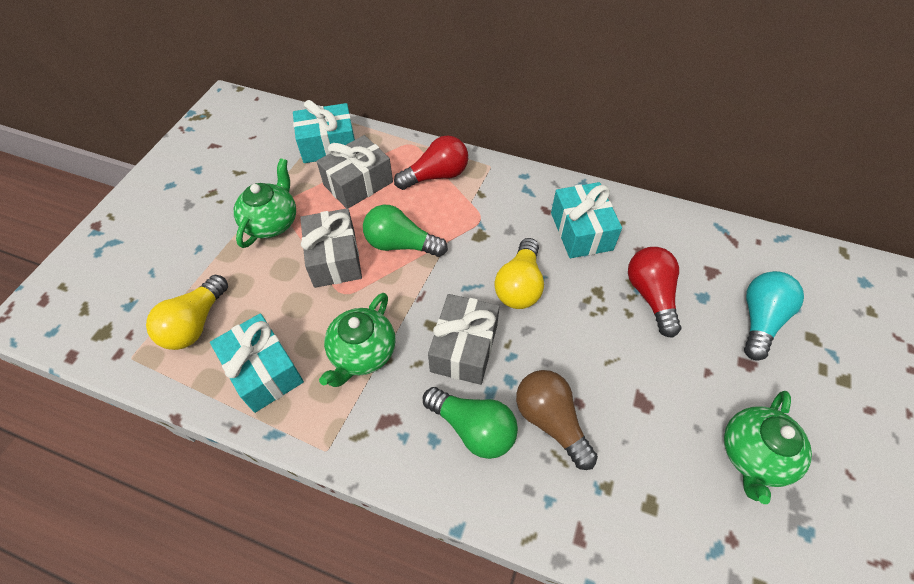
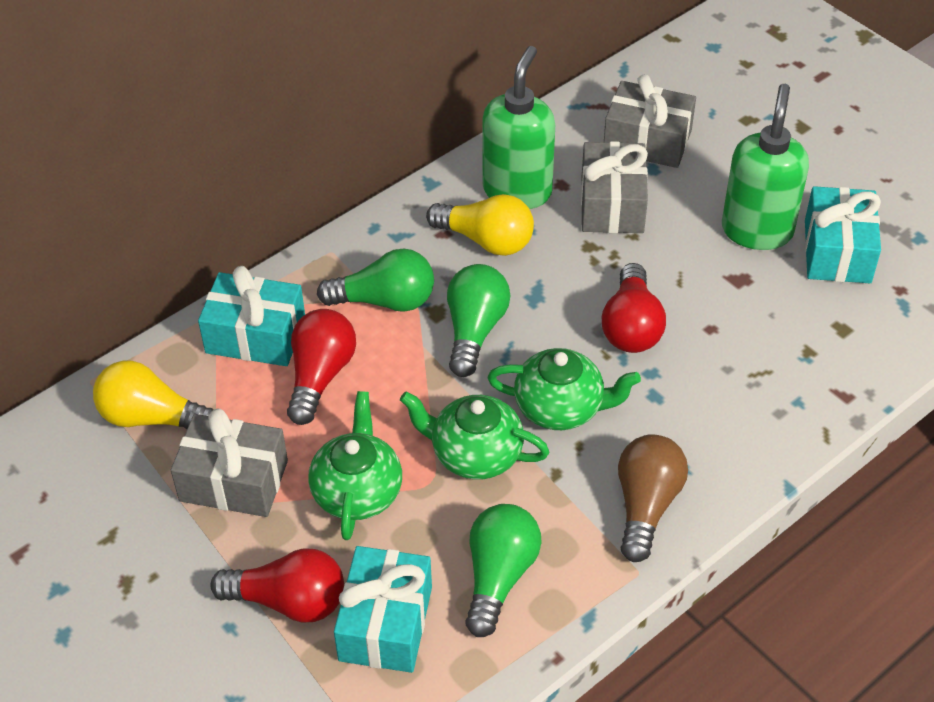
green light bulb: [363,205,448,257] [423,387,518,459] = 2 -> [317,249,434,312] [447,264,510,377] [465,504,542,637] = 3
green soap dispenser: none = 0 -> [482,46,555,209] [722,84,809,250] = 2
red light bulb: [394,135,468,190] [628,247,682,338] = 2 -> [211,548,344,623] [287,309,356,425] [602,263,666,353] = 3
turquoise light bulb: [744,271,804,361] = 1 -> none = 0

